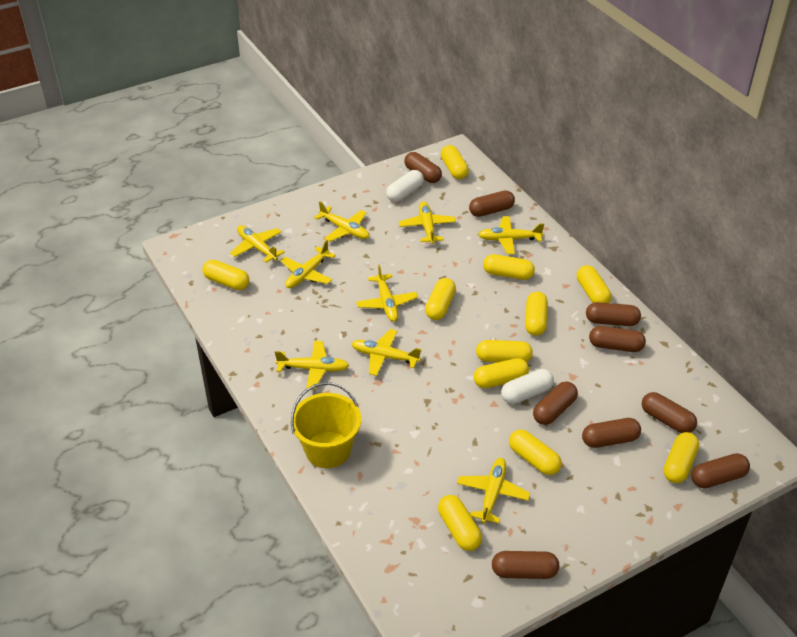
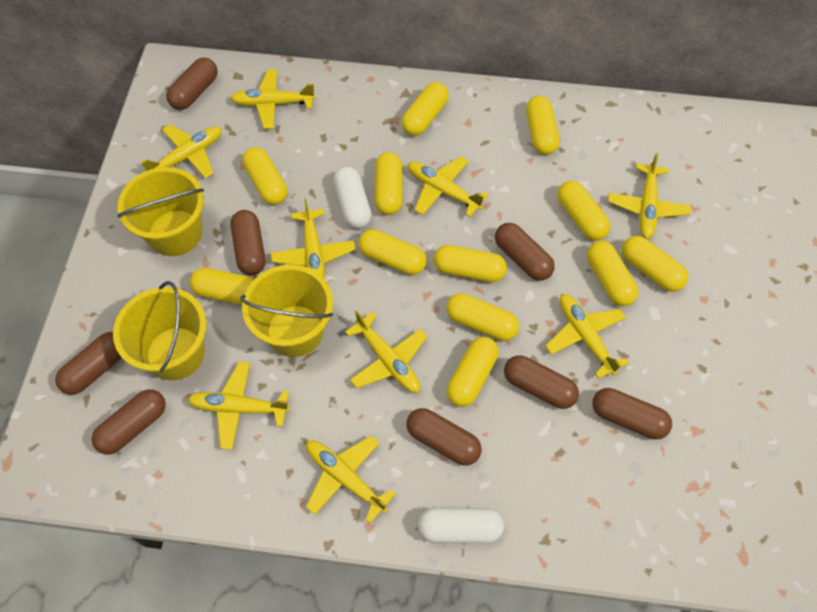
brown capsule: [404,152,442,183] [469,190,515,217] [492,551,559,579] [533,381,578,425] [582,418,641,448] [586,302,641,326] [589,326,646,352] [642,392,697,433] [691,453,750,488] = 9 -> [55,332,122,395] [92,389,166,455] [166,57,218,110] [230,210,265,275] [406,408,482,466] [495,223,555,281] [504,355,579,409] [592,388,672,439] = 8
yellow bucket: [291,382,361,468] = 1 -> [113,281,207,380] [117,167,204,256] [240,265,333,357] = 3
yellow capsule: [202,260,250,290] [425,278,456,320] [438,495,482,551] [441,145,469,179] [474,358,529,388] [476,340,533,362] [483,254,535,280] [509,430,562,475] [525,292,548,336] [577,265,612,303] [663,432,699,483] = 11 -> [190,268,255,305] [242,147,288,205] [358,229,427,275] [375,152,403,215] [401,82,449,136] [434,245,507,282] [446,293,519,341] [447,337,499,407] [526,96,560,155] [557,181,611,241] [587,241,638,306] [621,236,688,292] = 12

